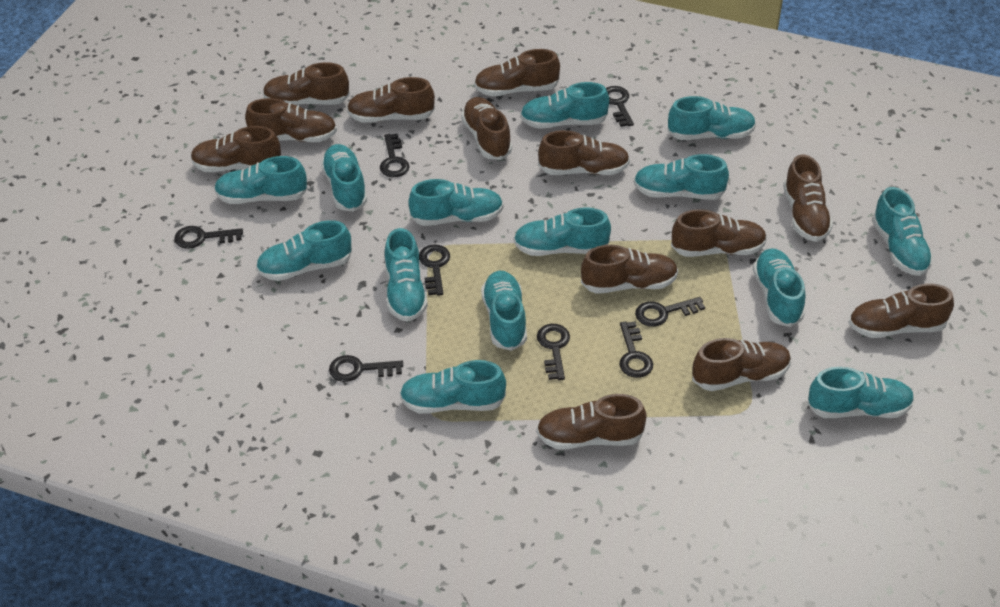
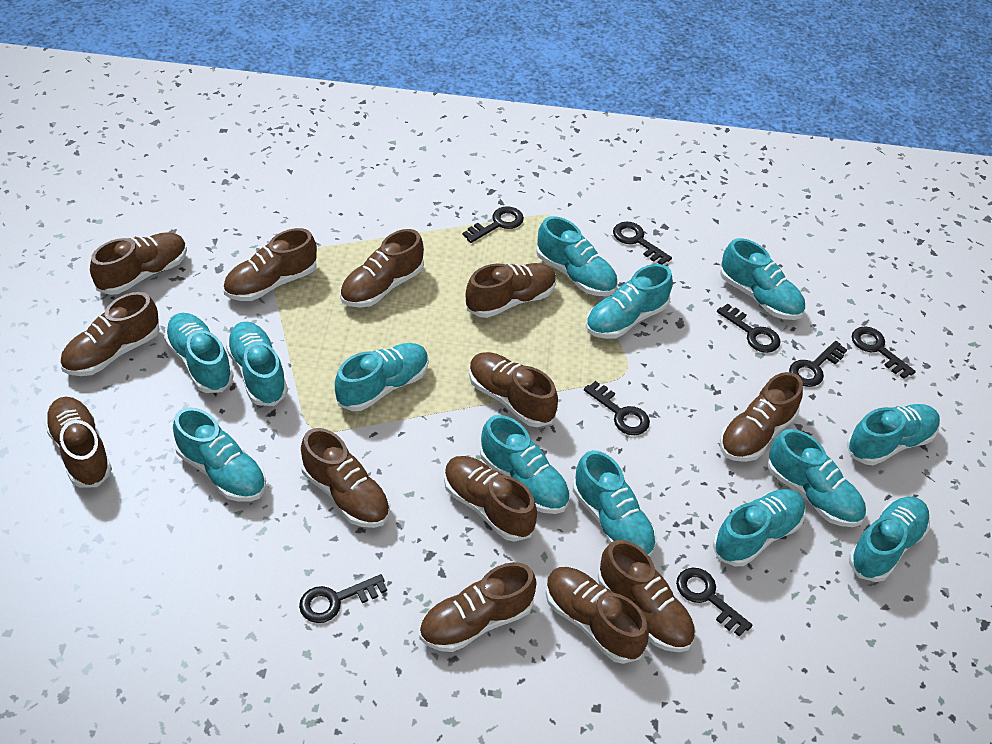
turquoise shoe: [214,156,308,204] [256,220,352,281] [321,144,367,212] [385,228,428,322] [400,360,506,414] [409,179,503,226] [481,271,527,351] [514,207,611,256] [520,82,609,129] [634,154,729,200] [667,96,756,140] [753,248,805,327] [807,367,914,418] [872,187,933,276] = 14 -> [164,313,234,393] [173,407,266,502] [226,322,288,406] [335,343,429,411] [480,415,570,514] [536,216,617,296] [573,450,657,557] [586,264,673,339] [713,489,805,566] [720,238,805,320] [767,429,866,527] [847,404,940,465] [849,497,930,582] = 13

